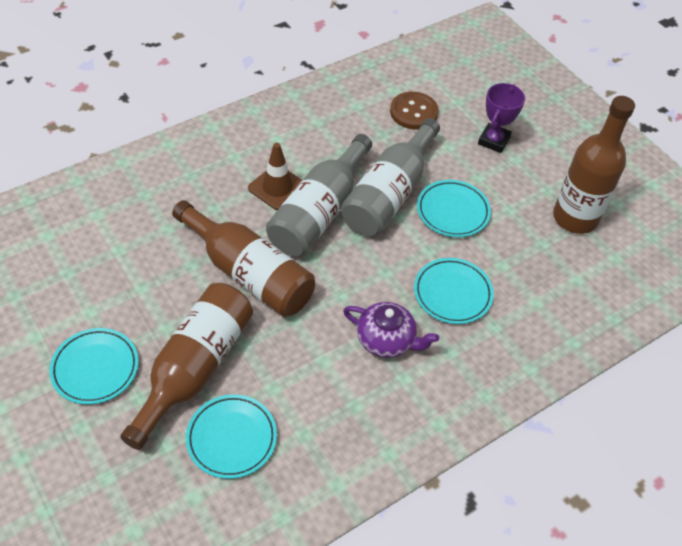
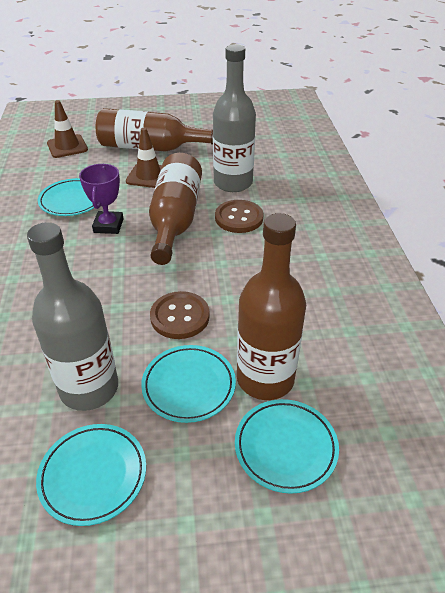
brown button: [390,92,439,129] = 1 -> [150,291,210,339] [215,200,263,233] = 2
brown traffic cone: [248,143,302,210] = 1 -> [47,100,88,158] [126,128,162,188] = 2
purple teapot: [343,302,439,358] = 1 -> none = 0

